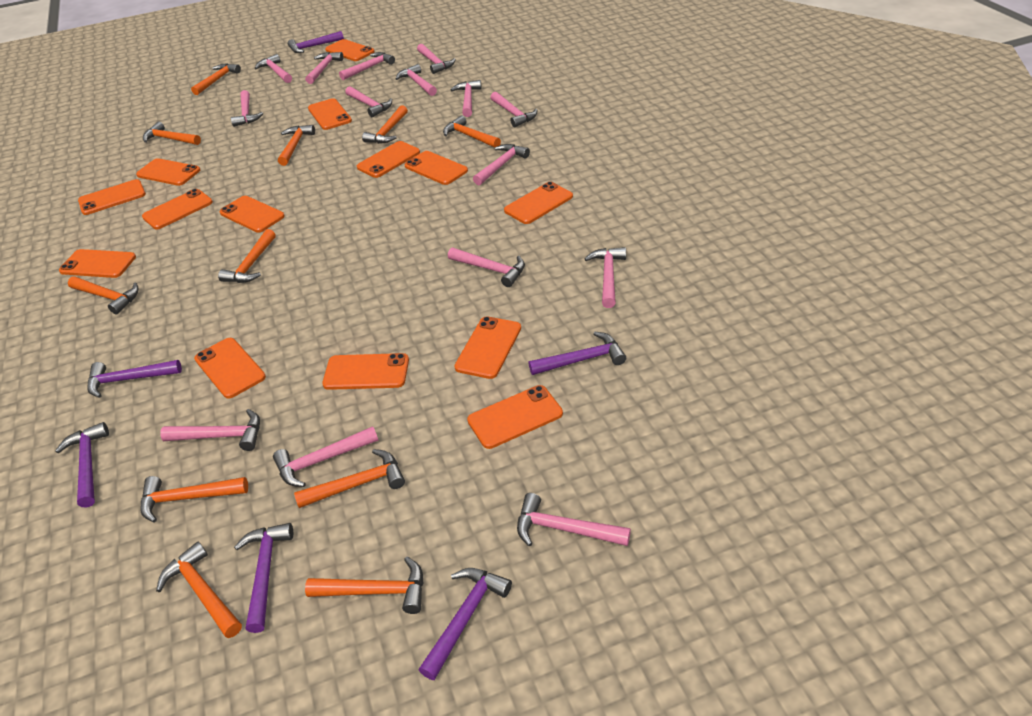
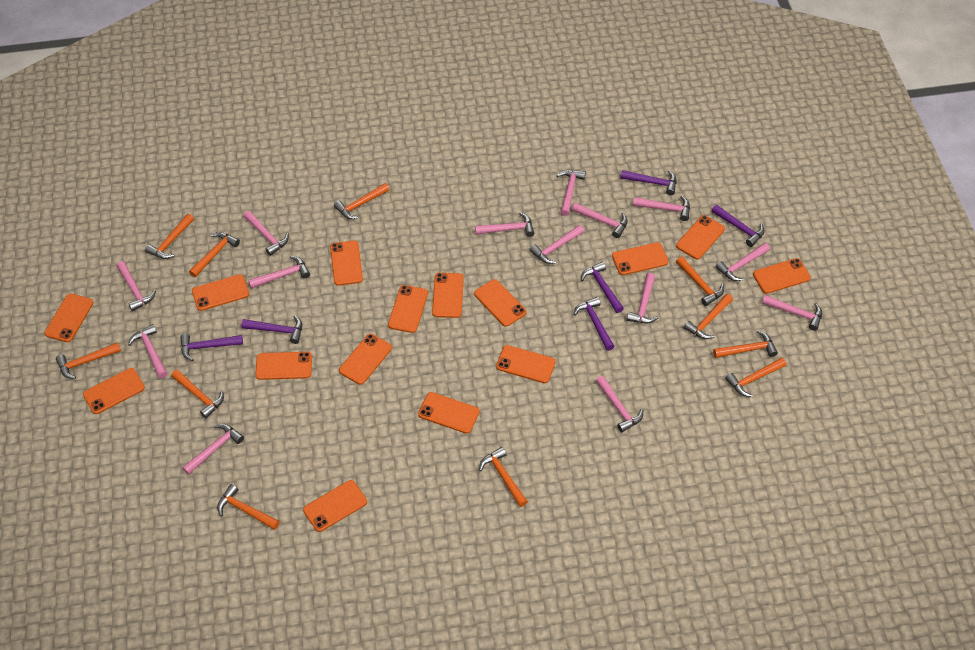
orange phone: [59,249,136,278] [78,179,146,215] [136,158,200,186] [142,189,213,229] [194,338,266,399] [220,196,285,233] [308,98,352,130] [322,353,409,390] [325,39,375,61] [357,141,420,178] [404,151,468,185] [455,316,521,379] [467,385,563,449] [504,182,573,224] = 14 -> [44,294,94,342] [83,368,145,414] [192,274,249,311] [255,352,312,380] [303,480,367,532] [330,240,363,286] [339,334,392,385] [388,285,428,333] [418,392,479,434] [432,273,464,318] [474,279,526,327] [496,345,556,383] [612,242,669,275] [676,215,725,259] [753,258,811,294] = 15
pink hammer: [160,409,260,451] [231,90,263,127] [255,54,292,83] [273,426,378,487] [305,52,343,84] [339,52,395,80] [345,86,392,117] [395,64,437,96] [417,44,456,74] [448,247,525,287] [451,80,482,117] [473,144,530,185] [490,92,537,127] [517,493,631,547] [585,247,626,308] = 15 -> [116,261,156,311] [128,324,167,378] [182,424,244,475] [244,211,289,256] [248,256,310,289] [475,212,534,237] [530,225,584,264] [556,170,586,216] [572,203,628,238] [596,376,643,432] [627,273,659,324] [633,196,690,221] [715,243,770,281] [762,295,822,331] = 14

